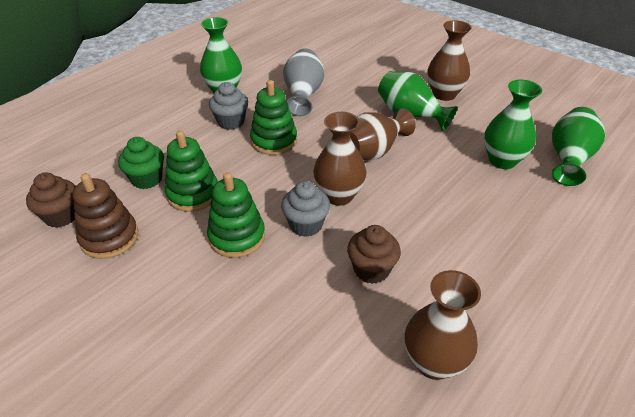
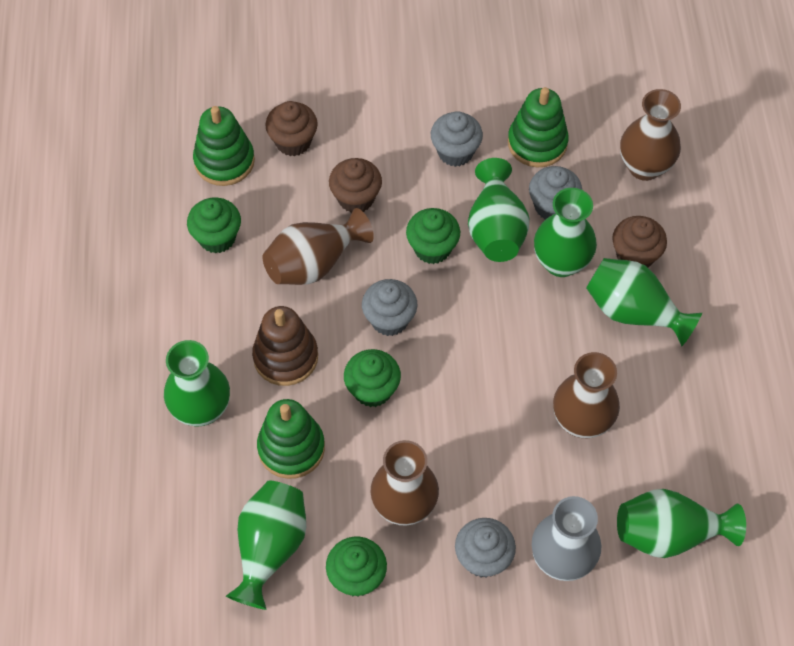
brown cupcake: [26,172,76,228] [347,225,401,284] = 2 -> [265,101,318,156] [329,158,382,213] [612,216,667,267] = 3
green cupcake: [118,137,164,189] = 1 -> [187,198,241,254] [326,536,387,597] [344,349,401,407] [406,208,460,264] = 4
green vase: [200,17,242,93] [378,71,457,131] [484,80,542,169] [552,107,605,186] = 4 -> [164,340,230,426] [226,480,306,610] [468,158,529,262] [534,188,597,277] [586,258,702,346] [617,489,746,558] = 6
grey cupcake: [209,82,248,130] [281,181,330,237] = 2 -> [362,279,417,336] [431,111,483,167] [455,518,516,578] [529,166,582,220] = 4

